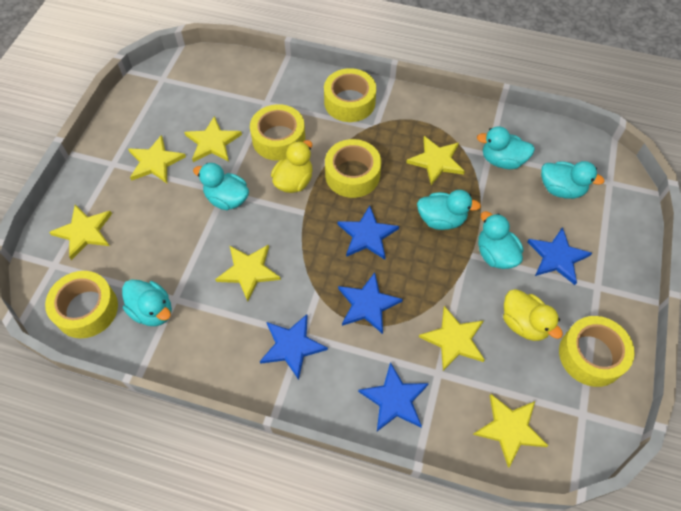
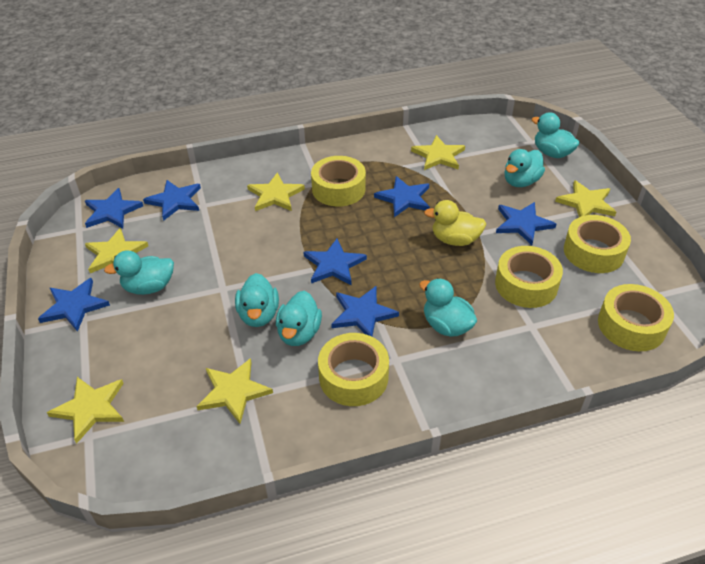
blue star: [260,314,328,380] [337,206,399,260] [338,272,403,334] [358,362,429,431] [527,227,592,285] = 5 -> [38,278,110,332] [85,188,143,228] [143,180,201,221] [303,238,367,286] [331,286,399,337] [374,176,430,217] [496,202,556,245] = 7
yellow duck: [271,140,313,193] [503,289,563,341] = 2 -> [424,200,486,246] = 1
yellow star: [49,205,112,260] [128,135,186,183] [184,116,242,162] [215,244,281,302] [406,136,465,185] [419,306,485,371] [473,394,548,468] = 7 -> [47,377,124,444] [85,228,148,273] [197,358,273,424] [247,173,305,211] [411,135,465,170] [555,180,616,217] = 6

